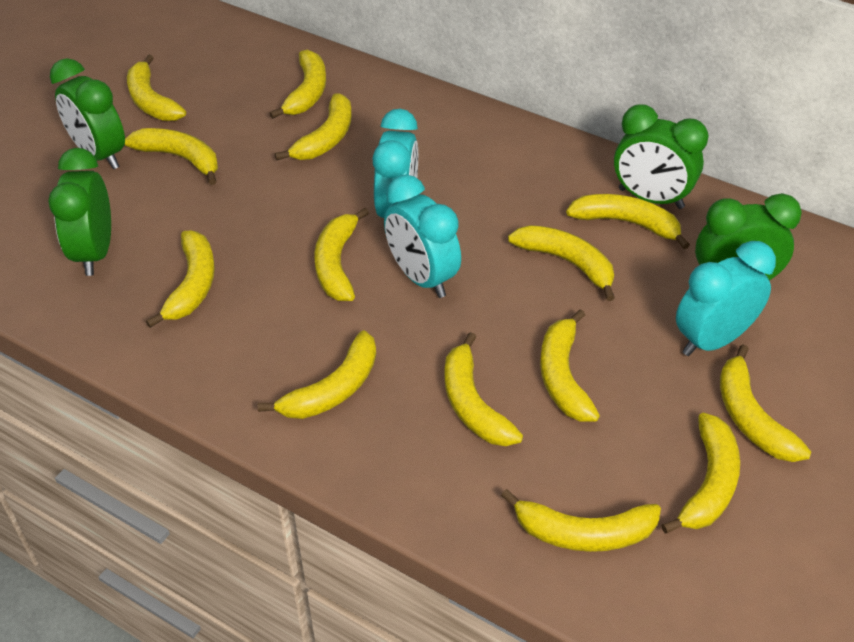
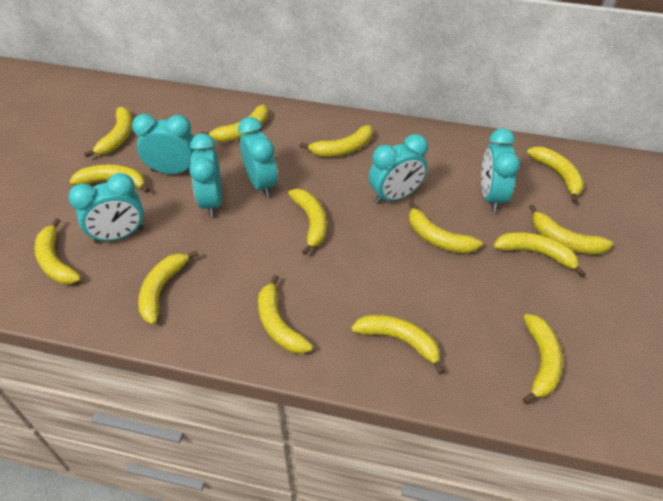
green clock: [48,148,111,276] [50,58,125,169] [614,104,709,209] [695,193,802,281] = 4 -> none = 0
turquoise clock: [372,109,418,218] [384,175,461,298] [676,241,776,356] = 3 -> [68,173,144,243] [132,114,196,174] [189,133,222,217] [238,117,278,198] [369,134,428,204] [481,128,520,212] = 6

